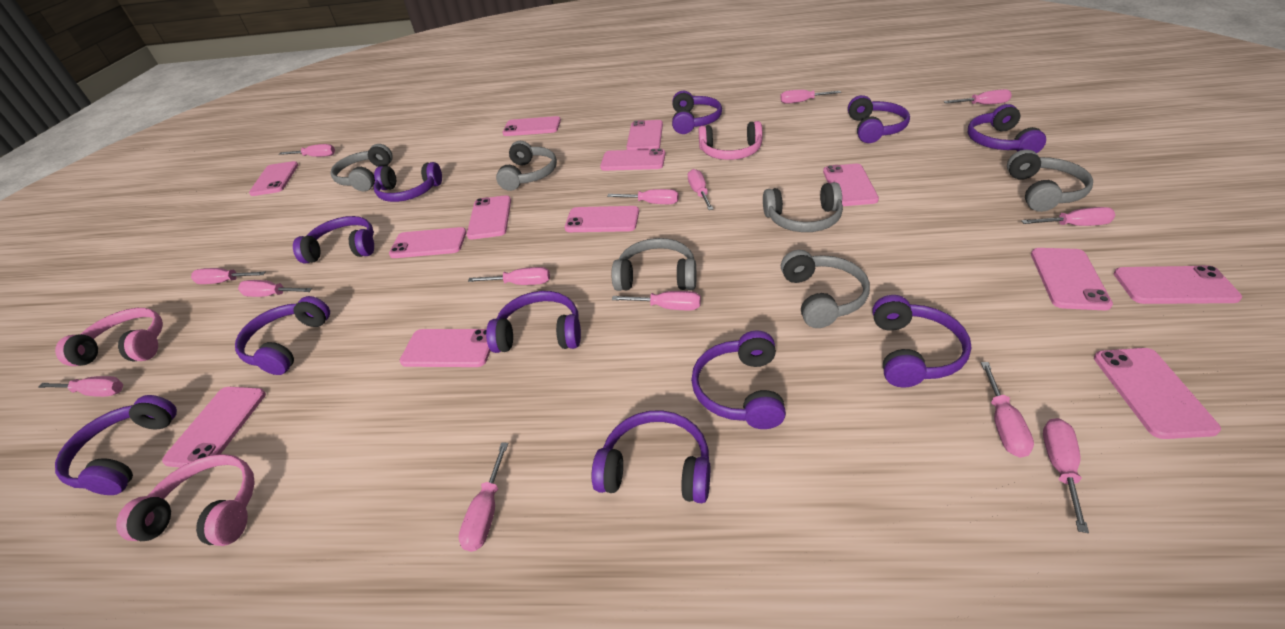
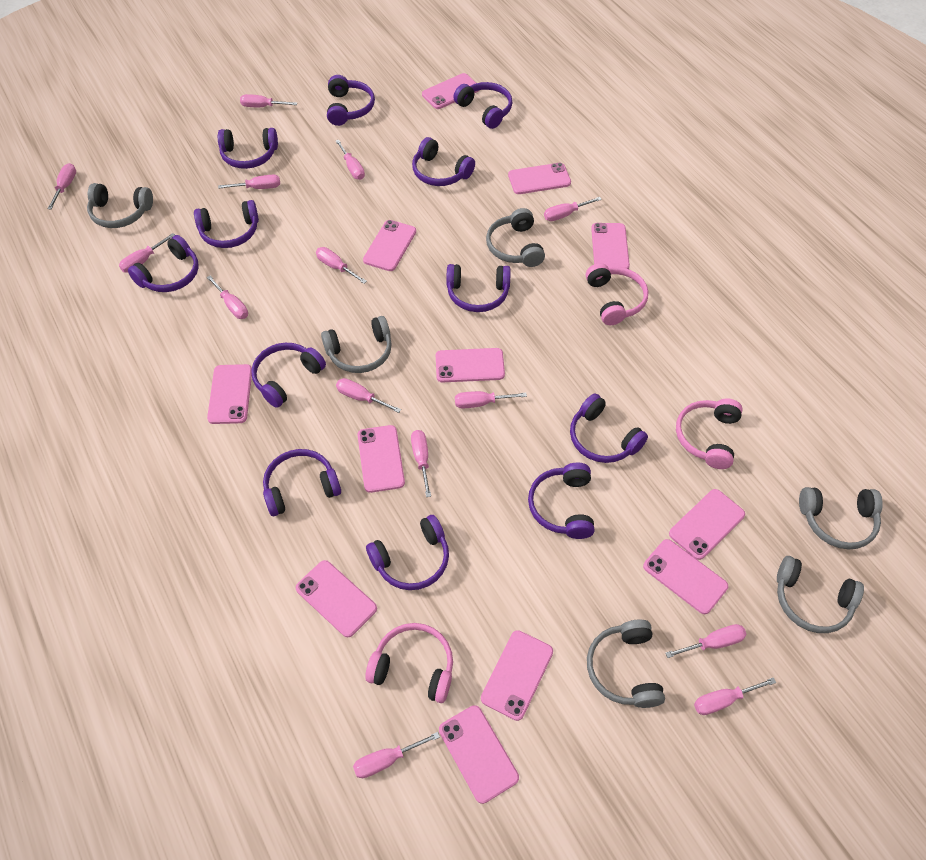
pink phone: [162,387,266,467] [249,161,298,196] [389,227,467,258] [400,329,490,367] [467,195,511,240] [503,116,561,136] [565,206,639,232] [600,148,665,171] [626,120,663,150] [823,164,879,206] [1031,248,1113,310] [1094,348,1221,439] [1114,265,1242,304] = 13 -> [207,364,252,424] [296,560,377,637] [358,425,405,493] [363,220,416,271] [422,73,480,109] [436,348,505,382] [439,705,519,804] [481,630,553,721] [508,163,571,194] [591,223,630,269] [643,539,728,614] [669,489,745,560] = 12
purple headphones: [55,395,177,495] [235,296,330,375] [293,216,374,263] [374,162,442,202] [486,291,581,353] [592,410,710,503] [672,91,722,134] [691,331,786,429] [848,95,910,143] [872,295,971,388] [968,104,1046,153] = 11 -> [128,235,199,292] [194,200,259,248] [218,128,278,169] [251,343,326,408] [263,449,341,516] [327,75,375,126] [366,515,449,590] [412,137,475,186] [446,264,511,312] [453,82,512,129] [528,463,594,539] [570,394,648,463] = 12

